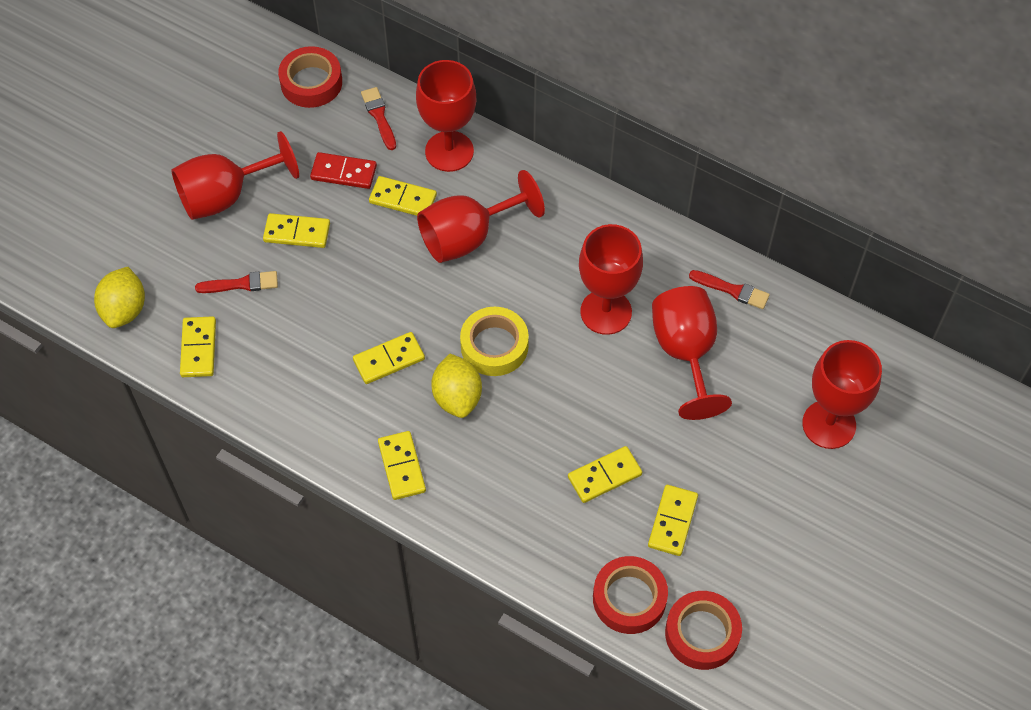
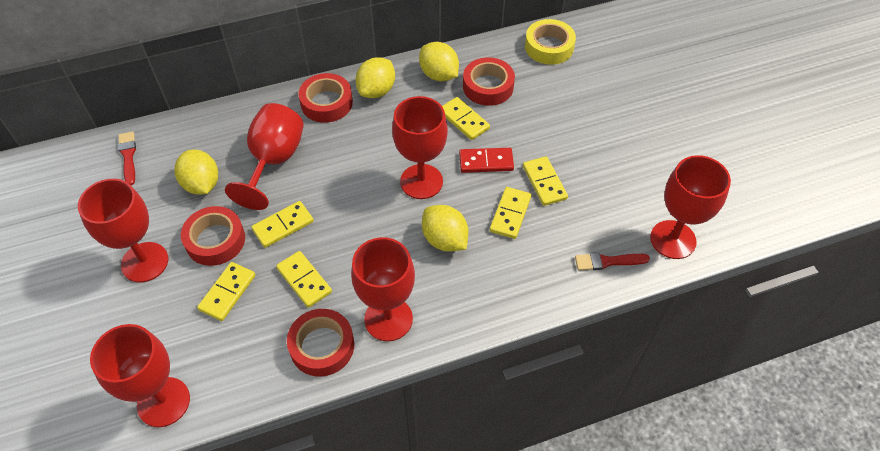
red brush: [195,271,278,293] [361,87,396,150] [689,270,770,309] = 3 -> [118,131,136,185] [575,253,650,271] = 2
red tape: [278,46,342,108] [593,556,668,634] [665,591,742,670] = 3 -> [181,206,245,266] [287,309,354,377] [298,73,353,123] [463,57,515,106] = 4
yellow domino: [180,316,216,377] [263,213,330,248] [353,332,425,384] [369,176,437,216] [378,431,426,500] [568,446,642,503] [648,485,698,556] = 7 -> [197,262,256,321] [251,201,314,248] [276,251,332,308] [442,97,490,140] [490,187,531,239] [523,156,568,206] = 6
yellow lemon: [94,267,145,328] [431,354,482,418] = 2 -> [175,149,218,195] [356,57,395,98] [419,42,459,81] [422,205,469,252] = 4

